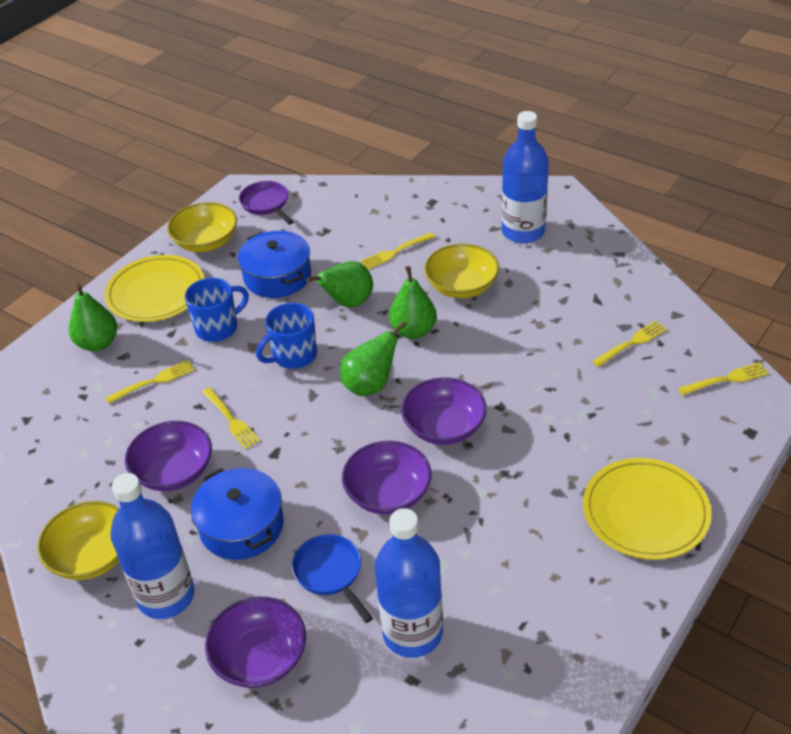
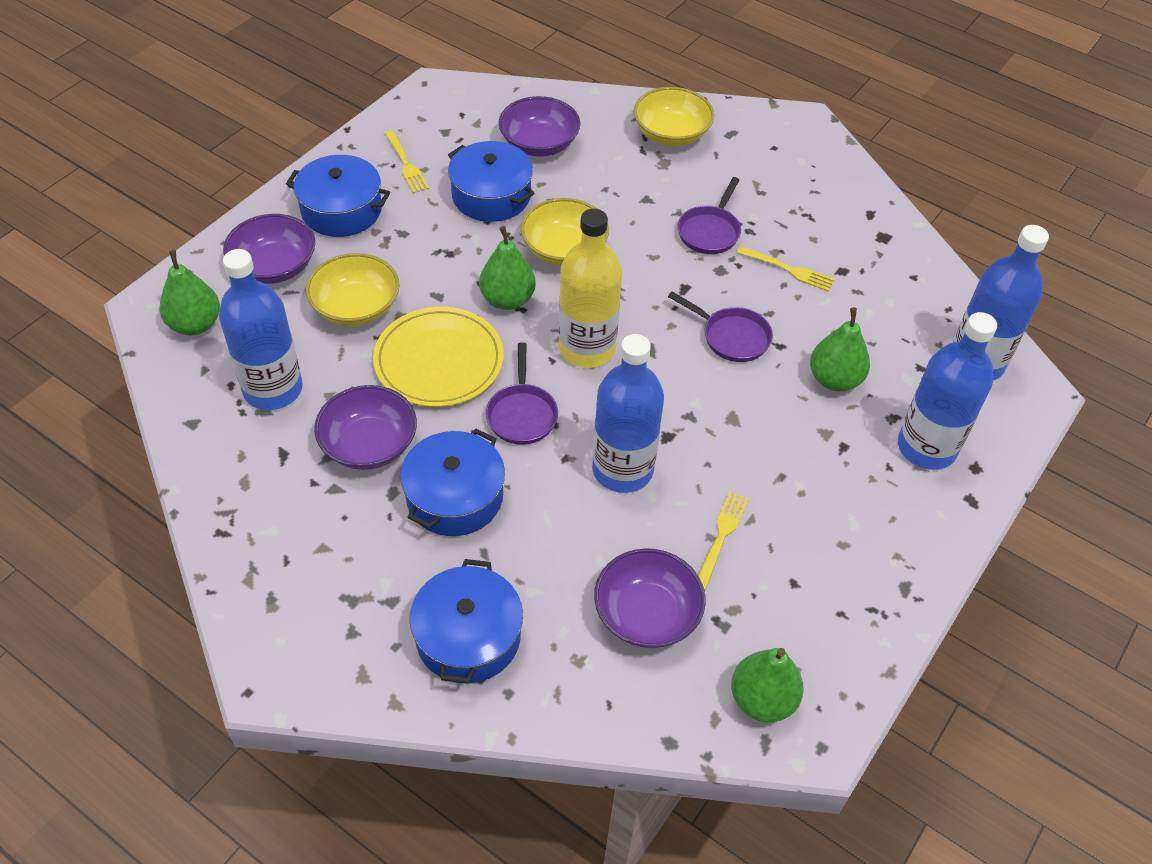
blue bottle: [110,473,195,619] [375,508,443,658] [501,111,549,244] = 3 -> [219,249,303,410] [592,334,664,493] [898,312,997,470] [953,225,1049,380] = 4
blue mug: [185,278,249,342] [256,303,317,369] = 2 -> none = 0
blue pan: [292,534,373,623] = 1 -> none = 0
blue pot: [191,468,284,560] [238,231,311,298] = 2 -> [286,155,390,237] [400,429,505,536] [409,559,523,683] [448,141,535,222] = 4
purple pan: [239,181,293,225] = 1 -> [486,342,558,445] [668,291,773,362] [678,177,741,254] = 3
yellow bottle: none = 0 -> [558,209,622,368] = 1
yellow fork: [105,360,194,404] [202,387,260,449] [360,233,435,269] [592,321,667,367] [678,362,769,395] = 5 -> [385,130,429,193] [698,492,749,590] [737,246,835,291] = 3
yellow plate: [104,255,205,322] [583,458,711,560] = 2 -> [373,307,504,407] = 1

